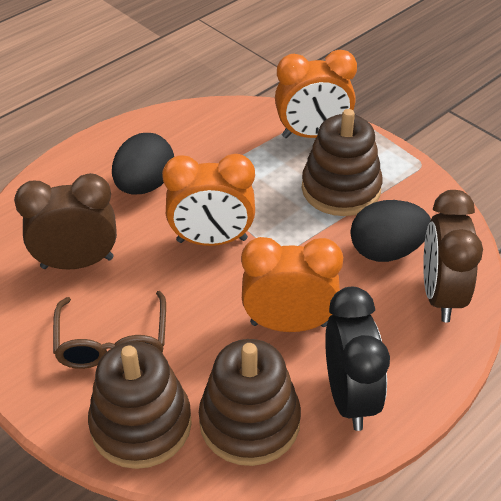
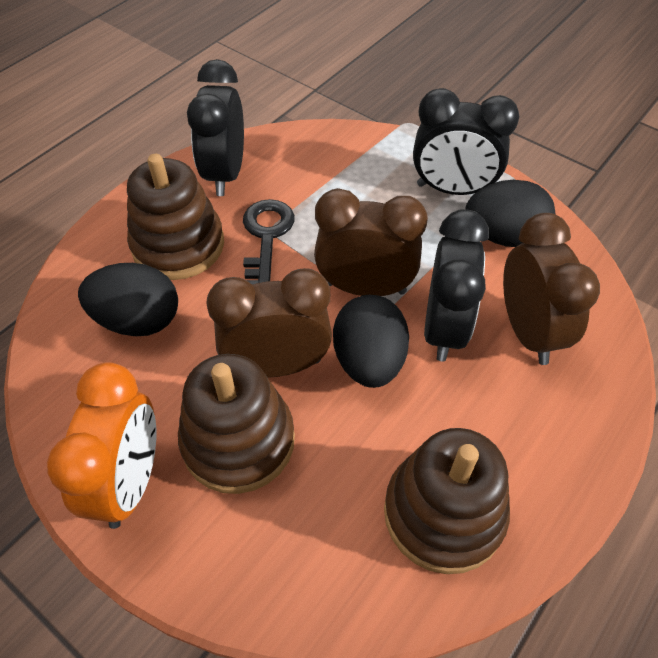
black clock: [325,287,390,431] = 1 -> [187,59,244,196] [413,88,519,195] [424,209,489,362] = 3
black egg: [112,133,174,195] [350,200,431,262] = 2 -> [78,263,178,336] [333,295,409,388] [465,180,555,247] = 3
black key: none = 0 -> [243,199,295,285] = 1
brown clock: [14,173,117,270] [423,190,483,322] = 2 -> [206,268,332,378] [314,188,428,296] [503,213,600,365] = 3
brown glasses: [53,291,166,369] = 1 -> none = 0
orange clock: [162,154,255,246] [241,237,343,332] [275,50,357,138] = 3 -> [47,362,156,529] = 1

